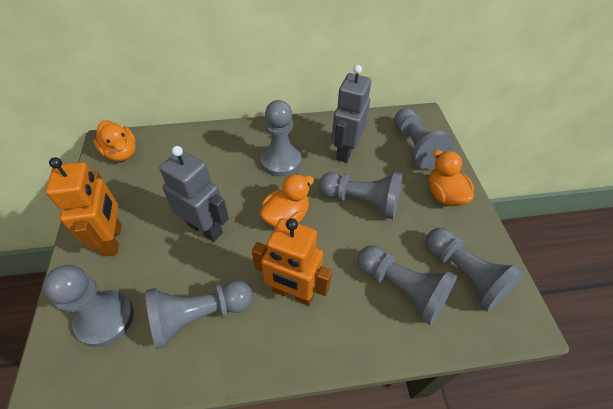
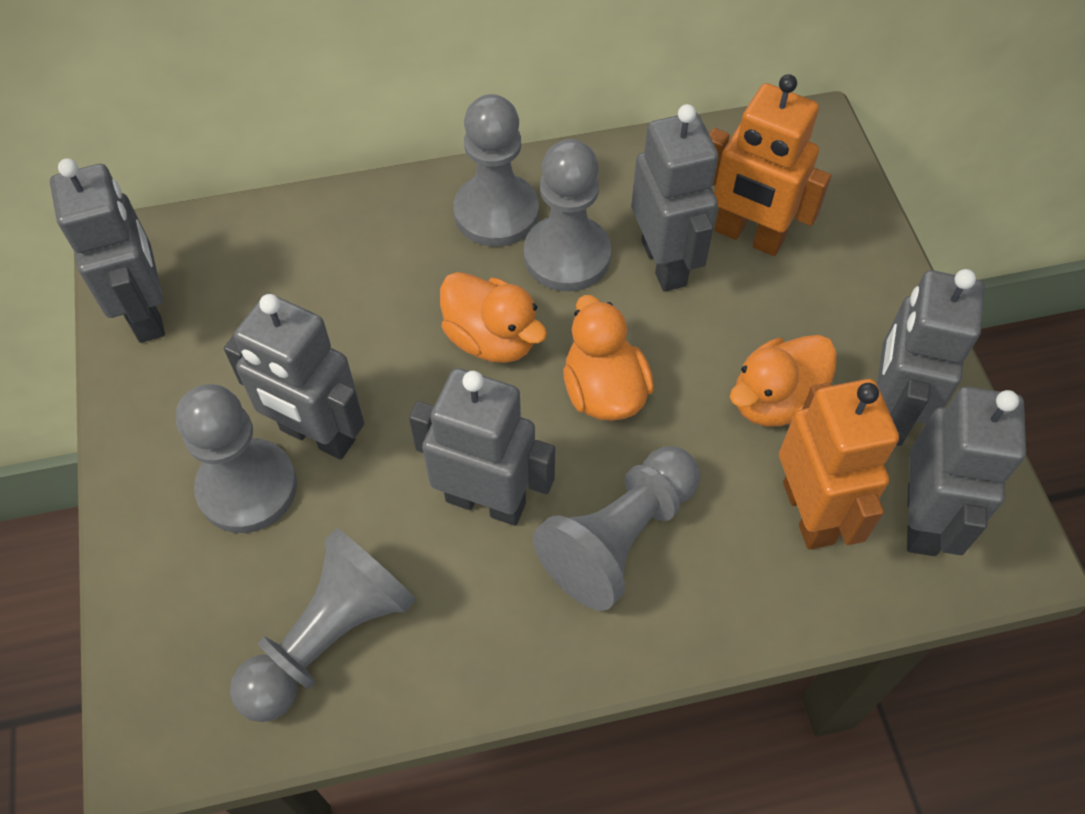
grey pawn: [43,265,134,347] [145,280,253,349] [261,100,301,176] [319,172,402,219] [357,245,457,325] [394,108,454,169] [426,228,525,312] = 7 -> [176,384,297,533] [230,528,416,722] [454,94,539,247] [524,139,611,291] [533,446,700,611] = 5
grey robot: [159,146,229,242] [332,65,371,163] = 2 -> [50,158,165,343] [224,294,364,460] [409,368,555,526] [631,104,718,292] [877,269,985,446] [907,387,1026,556] = 6

